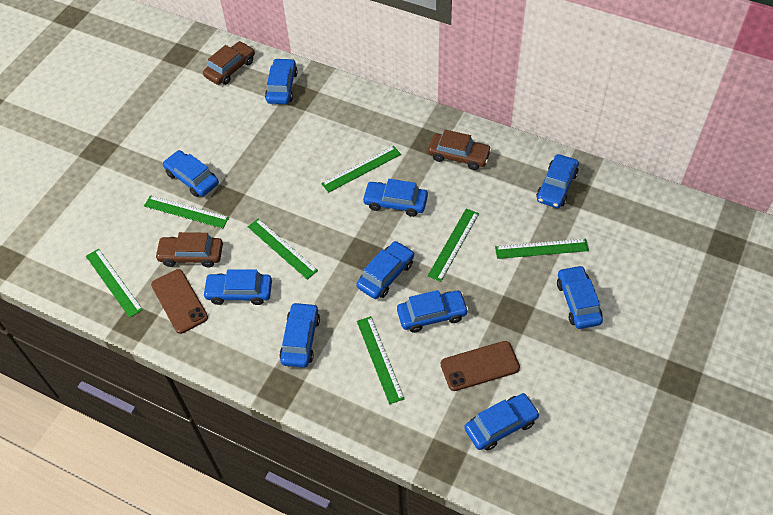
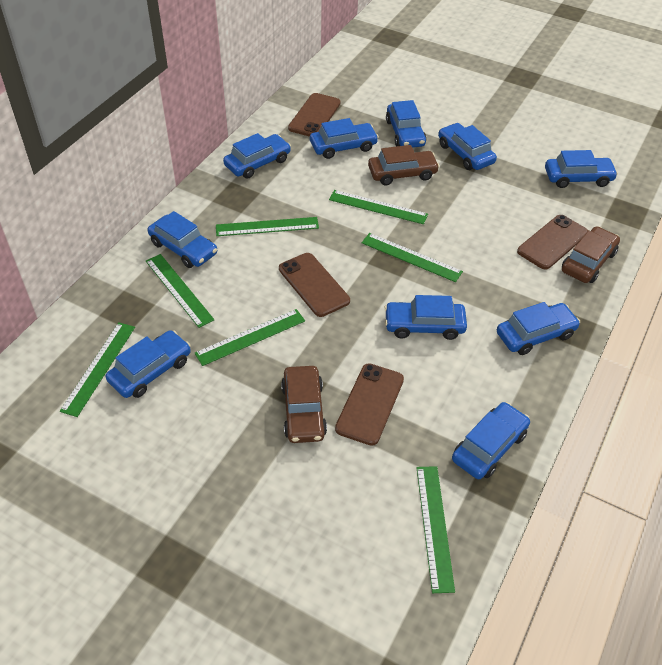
brown phone: [151,269,208,334] [441,341,520,391] = 2 -> [279,253,350,317] [288,93,341,137] [335,363,404,446] [517,215,588,270] = 4

